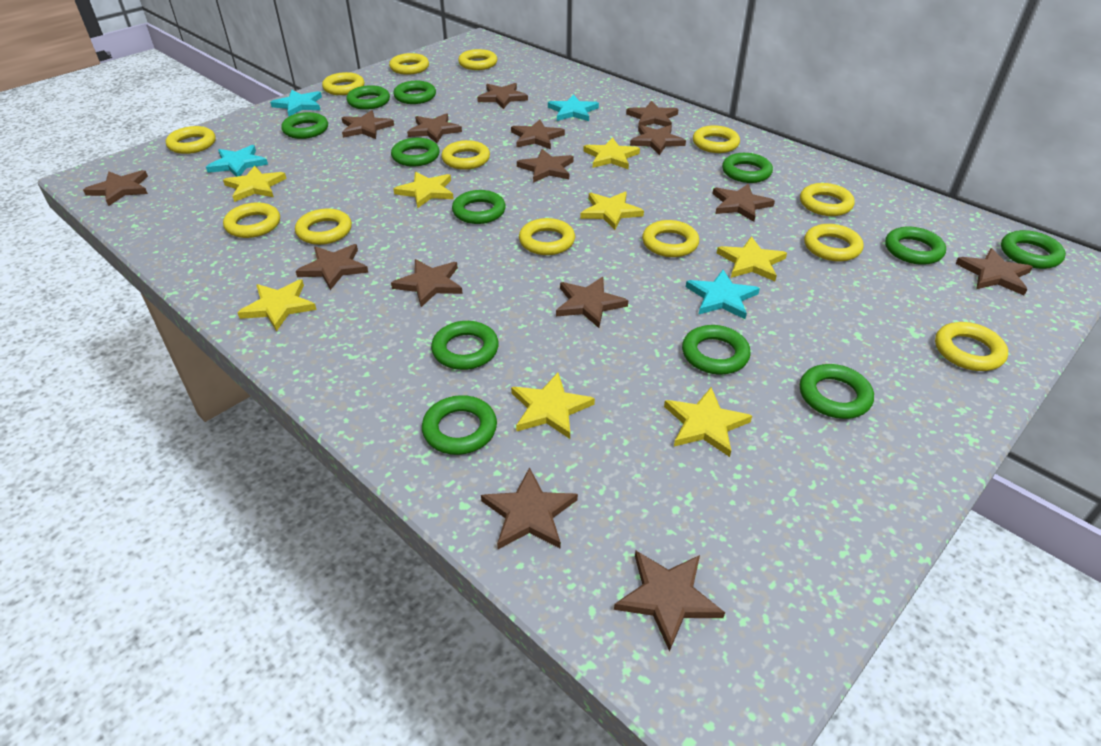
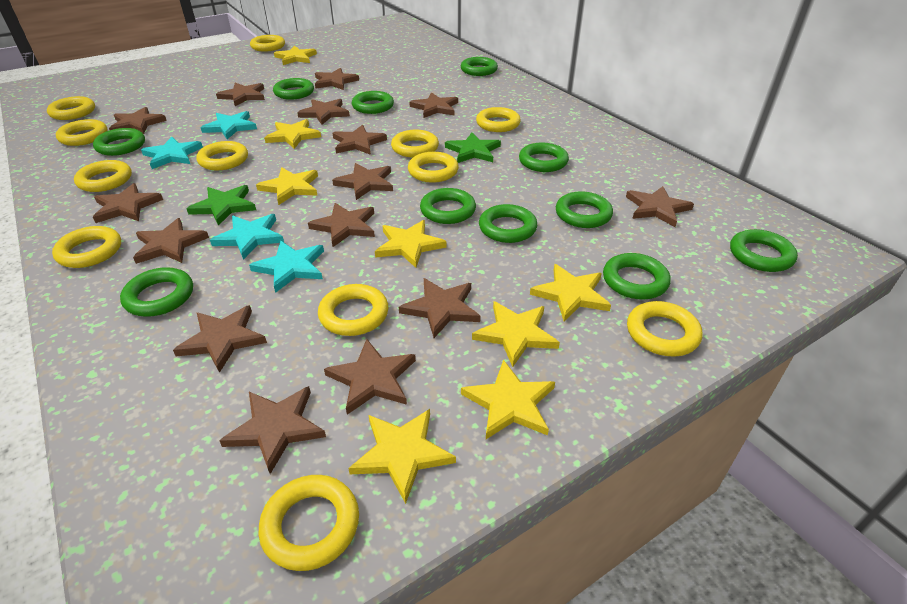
green ring: [281,112,328,139] [346,85,390,110] [391,138,440,167] [393,81,436,104] [422,395,497,455] [431,321,499,370] [452,190,506,224] [682,325,751,375] [722,153,773,183] [800,364,874,419] [885,227,946,265] [1001,230,1066,269] = 12 -> [93,128,145,156] [120,267,193,317] [273,78,314,100] [352,91,394,114] [420,188,476,224] [461,57,498,76] [479,204,537,243] [519,143,569,172] [556,191,613,228] [603,253,670,300] [730,229,798,272] = 11
green star: none = 0 -> [186,185,256,226] [445,132,501,163] = 2
yellow ring: [166,126,216,154] [223,202,280,238] [295,208,352,245] [322,72,364,95] [389,53,429,75] [441,140,490,170] [458,49,497,70] [519,218,575,255] [642,220,699,257] [693,125,740,153] [800,183,855,216] [804,224,864,261] [935,322,1008,371] = 13 -> [47,96,95,120] [52,226,121,268] [56,119,108,146] [74,160,132,192] [196,141,248,171] [250,35,285,52] [259,475,359,571] [318,284,388,336] [391,130,439,158] [408,152,459,183] [476,107,521,132] [627,301,703,357] = 12

